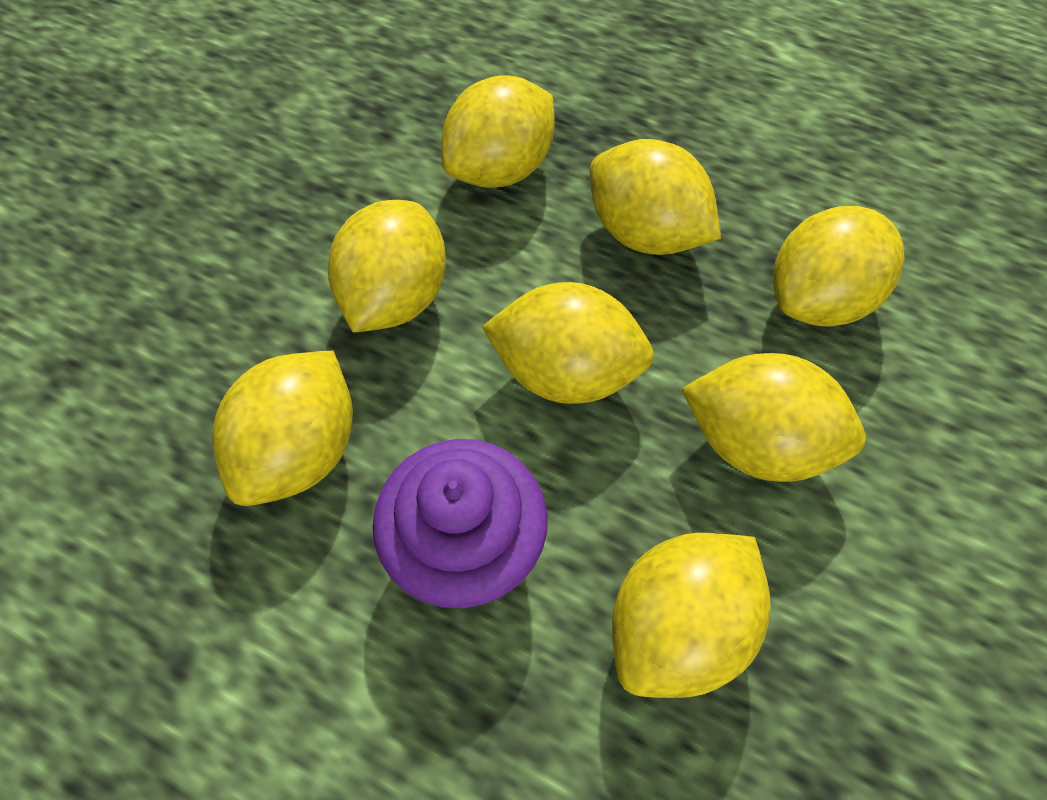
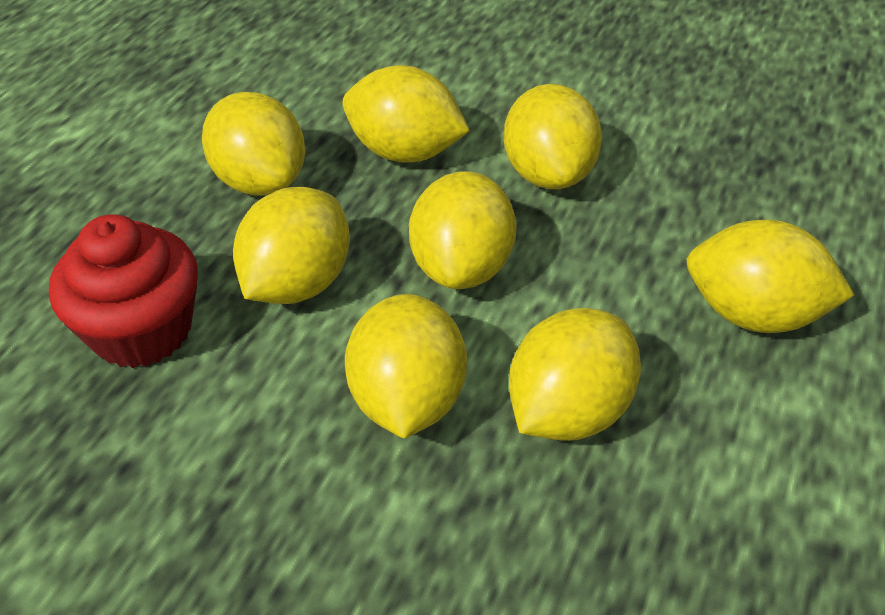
purple cupcake: [373,439,548,608] = 1 -> none = 0
red cupcake: none = 0 -> [49,214,198,368] = 1

